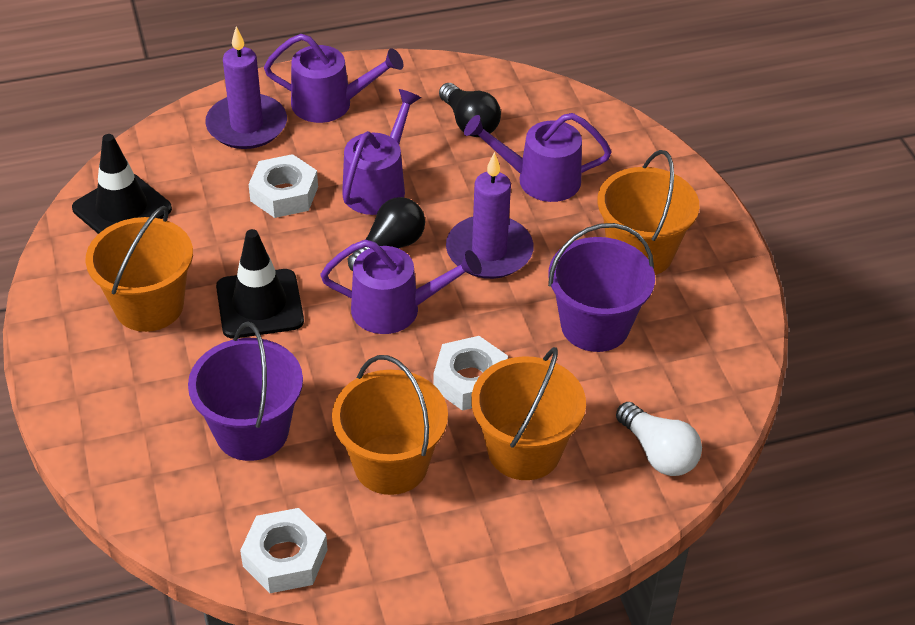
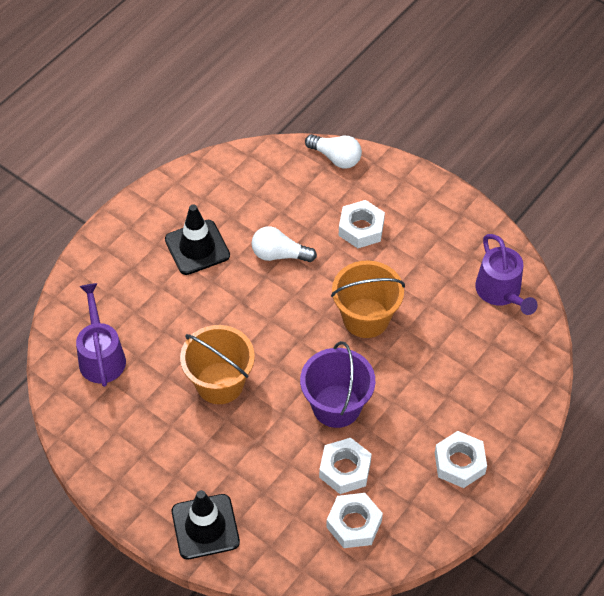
black light bulb: [348,197,425,271] [439,83,501,137] = 2 -> none = 0
orange bucket: [86,206,193,332] [332,355,448,495] [471,347,586,480] [597,150,699,275] = 4 -> [180,325,255,404] [331,260,405,338] = 2
purple bucket: [188,322,303,461] [548,223,655,352] = 2 -> [300,341,375,428] = 1
purple candle: [205,26,287,149] [446,152,533,279] = 2 -> none = 0
purple watering can: [264,34,403,123] [320,240,482,334] [342,89,421,215] [464,113,612,202] = 4 -> [76,283,126,387] [475,234,538,315] = 2
white light bulb: [616,402,702,476] = 1 -> [252,226,317,262] [305,134,362,169] = 2
white nut: [240,508,327,593] [248,154,318,218] [433,336,508,411] = 3 -> [319,438,372,494] [326,493,383,548] [339,200,385,248] [435,431,487,488] = 4

